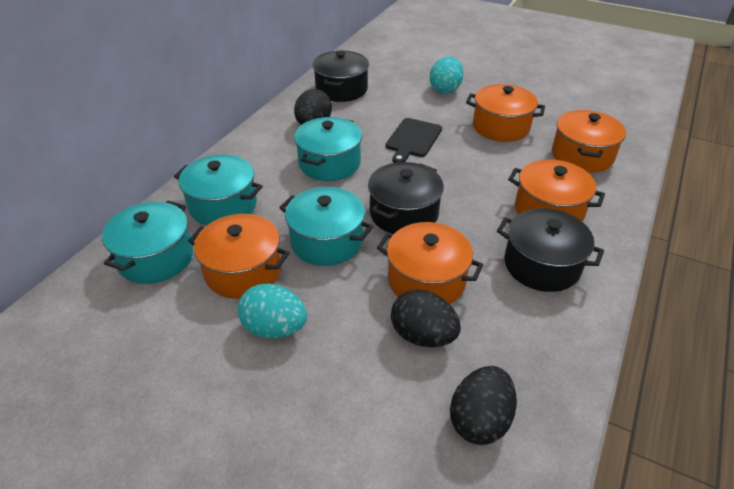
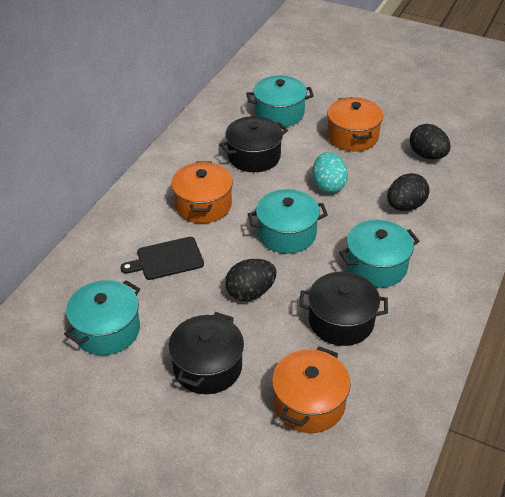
orange pot: [188,214,290,299] [377,222,483,305] [466,84,545,142] [508,159,605,222] [552,110,626,173] = 5 -> [171,161,233,223] [272,346,351,433] [327,97,383,152] = 3
turquoise egg: [237,284,307,339] [430,56,463,94] = 2 -> [312,152,348,193] = 1

